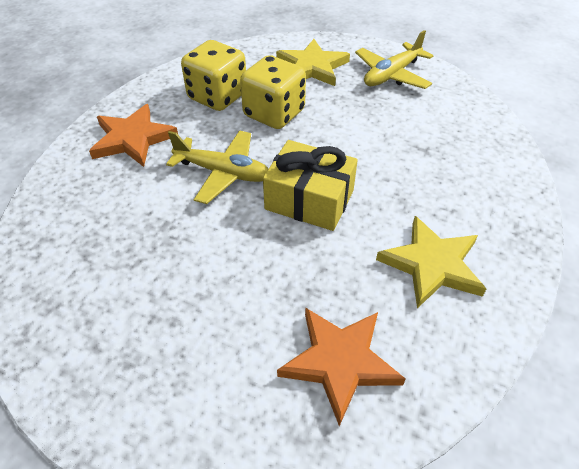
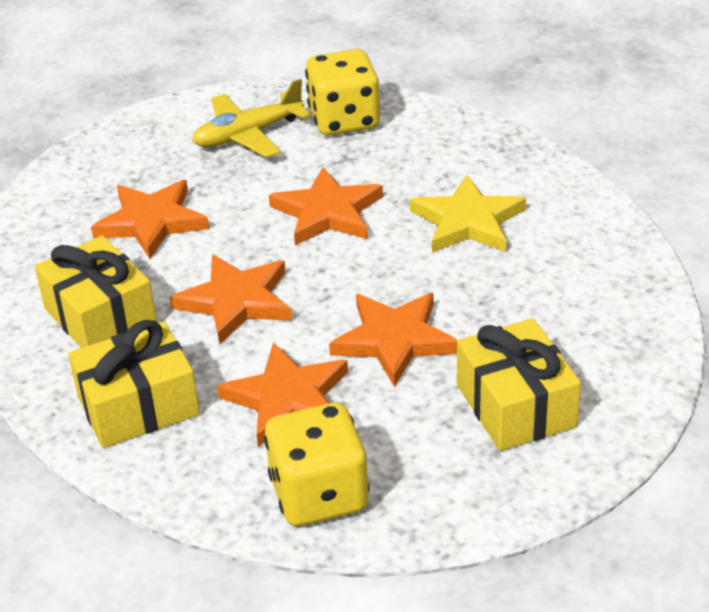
orange star: [89,104,178,167] [277,307,406,426] = 2 -> [91,180,209,259] [170,254,292,344] [217,342,348,447] [269,167,383,245] [329,293,457,387] = 5
yellow gift: [263,140,358,231] = 1 -> [35,235,157,348] [68,320,200,448] [457,318,581,451] = 3
yellow plane: [166,130,269,204] [355,30,434,89] = 2 -> [192,79,310,157] = 1
yellow star: [276,39,350,86] [376,216,486,308] = 2 -> [410,175,526,252] = 1

